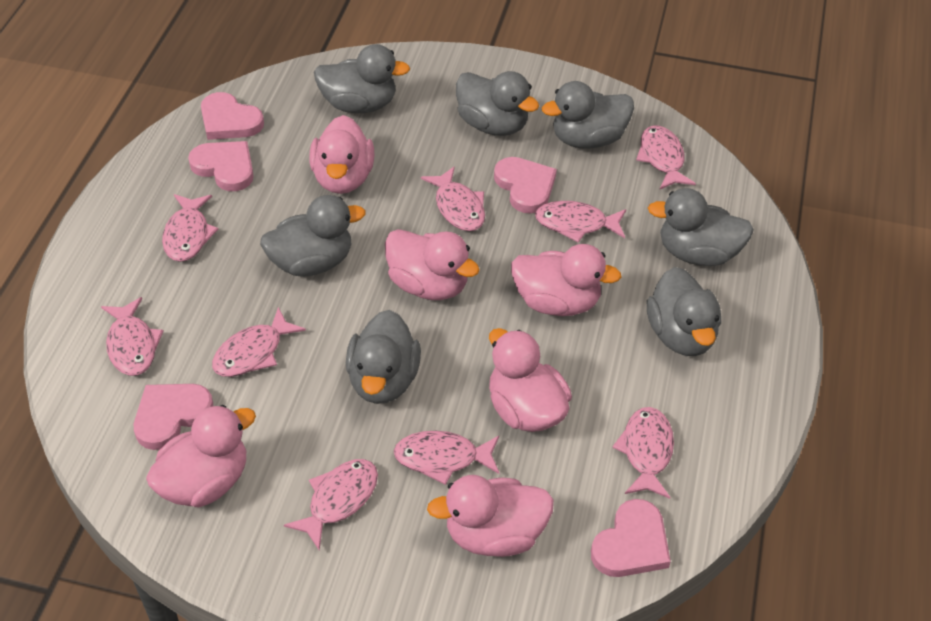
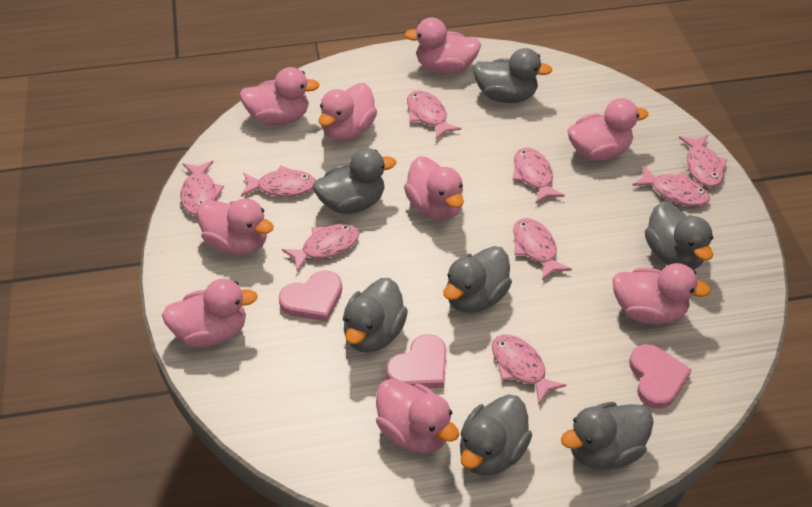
pink duck: [146,405,256,507] [309,115,374,194] [385,229,480,300] [427,475,554,557] [489,328,572,432] [511,244,621,316] = 6 -> [162,279,258,348] [197,198,274,255] [239,67,320,125] [318,83,377,141] [376,379,459,453] [404,17,481,74] [404,156,464,220] [567,98,648,161] [612,263,711,324] = 9
pink heart: [134,384,213,450] [188,141,254,191] [201,92,264,140] [494,157,557,213] [591,499,671,577] = 5 -> [279,271,342,322] [386,334,446,389] [629,344,692,409] = 3

